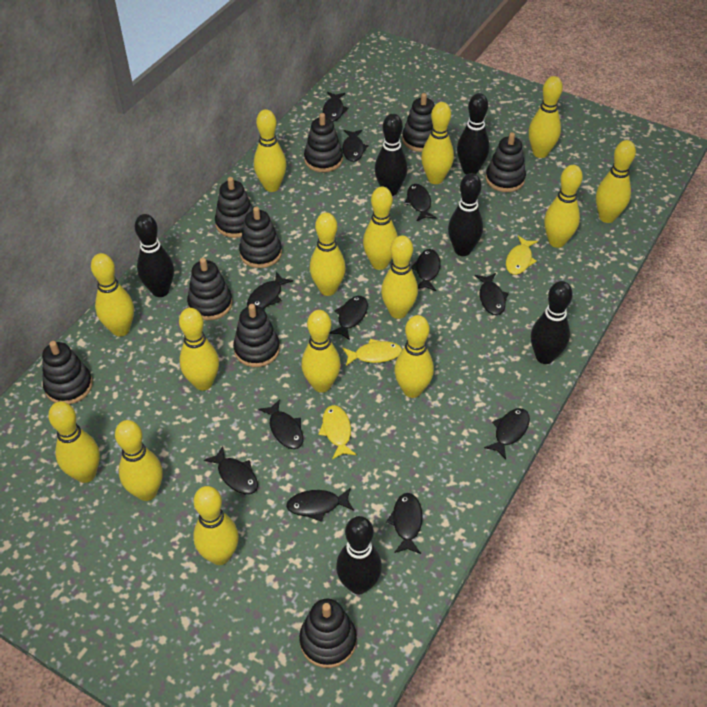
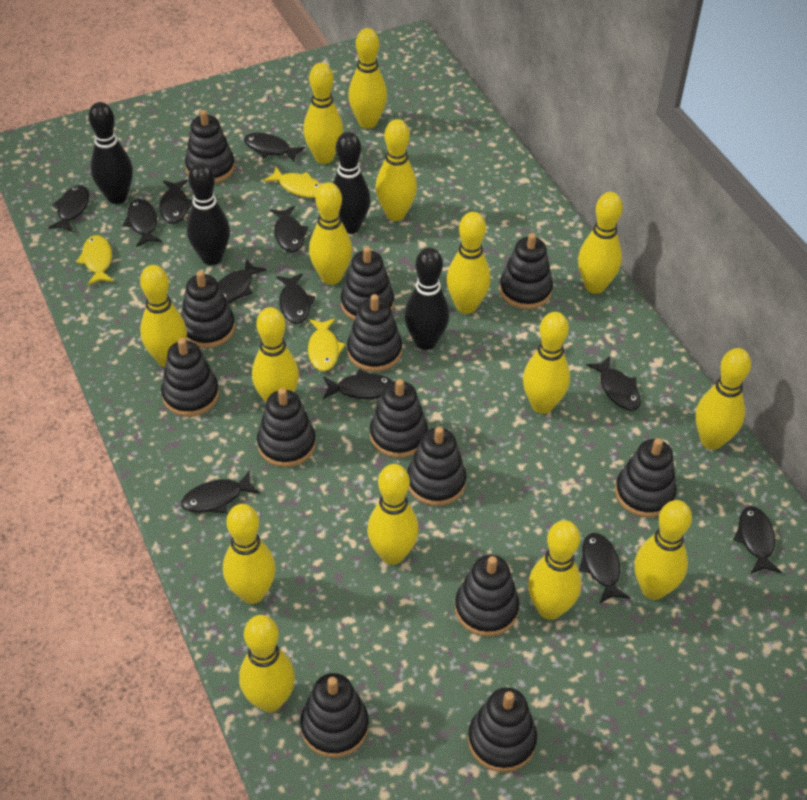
black bowling pin: [135,214,174,297] [336,516,382,594] [375,114,408,196] [448,173,483,256] [457,93,489,175] [531,281,573,364] = 6 -> [88,102,133,204] [187,163,230,265] [333,132,370,234] [404,247,450,350] = 4
black stacking toy: [42,341,93,404] [187,258,232,320] [215,177,253,238] [233,304,280,367] [239,207,282,268] [299,599,357,668] [304,113,343,172] [402,93,435,152] [486,132,526,192] = 9 -> [161,338,219,417] [181,271,235,348] [185,110,235,183] [257,388,316,467] [300,673,369,758] [341,247,394,320] [347,294,402,372] [370,379,428,458] [407,426,466,506] [455,555,519,637] [468,687,537,772] [499,233,553,309] [615,438,677,517] = 13

